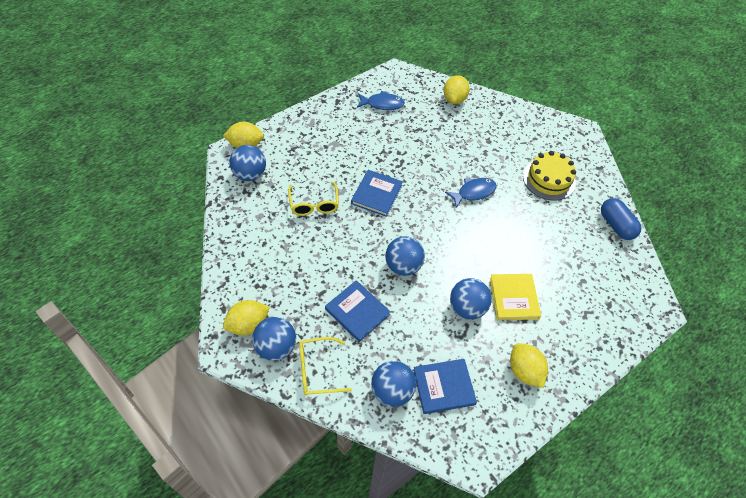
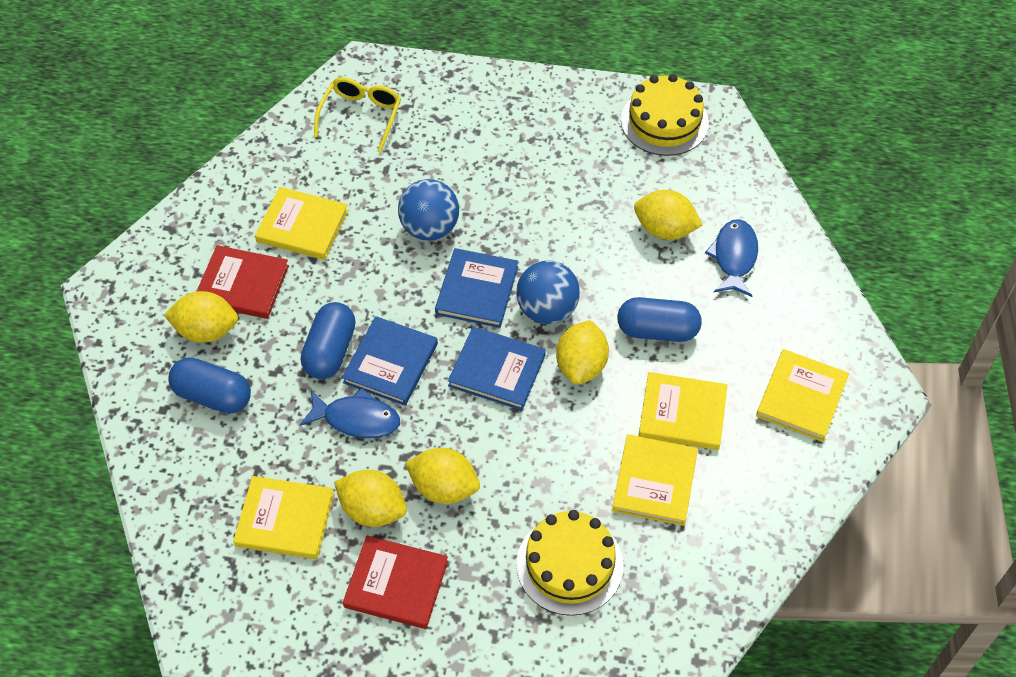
blue ball: [229,145,266,181] [252,317,296,361] [371,361,416,407] [385,236,425,276] [450,278,492,319] = 5 -> [398,179,459,241] [516,261,580,324] = 2
blue capsule: [601,198,641,240] = 1 -> [168,357,251,414] [301,302,356,379] [617,297,702,342] = 3
red book: none = 0 -> [196,245,289,319] [343,536,448,629] = 2
yellow book: [490,274,541,320] = 1 -> [233,476,334,559] [255,187,348,260] [612,434,698,526] [638,372,727,450] [756,349,849,442] = 5
yellow cake: [523,151,576,201] = 1 -> [516,510,623,616] [621,74,709,156] = 2
yellow glasses: [288,182,339,216] [299,337,352,395] = 2 -> [314,77,401,153] = 1
yellow lemon: [223,122,264,148] [223,300,270,335] [444,75,470,104] [510,343,548,388] = 4 -> [164,291,238,343] [334,470,407,527] [405,448,480,504] [556,320,609,384] [634,190,703,240] = 5

